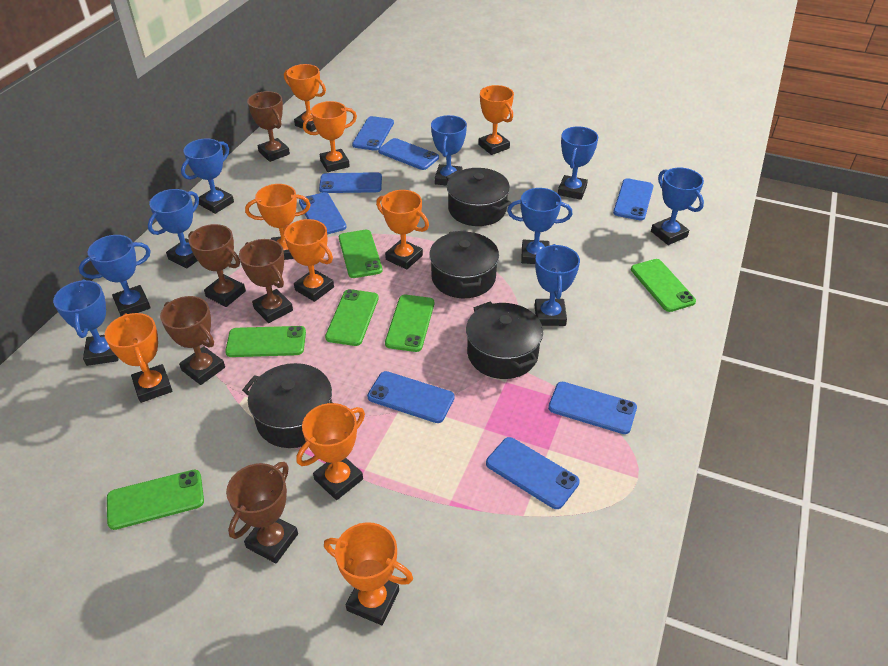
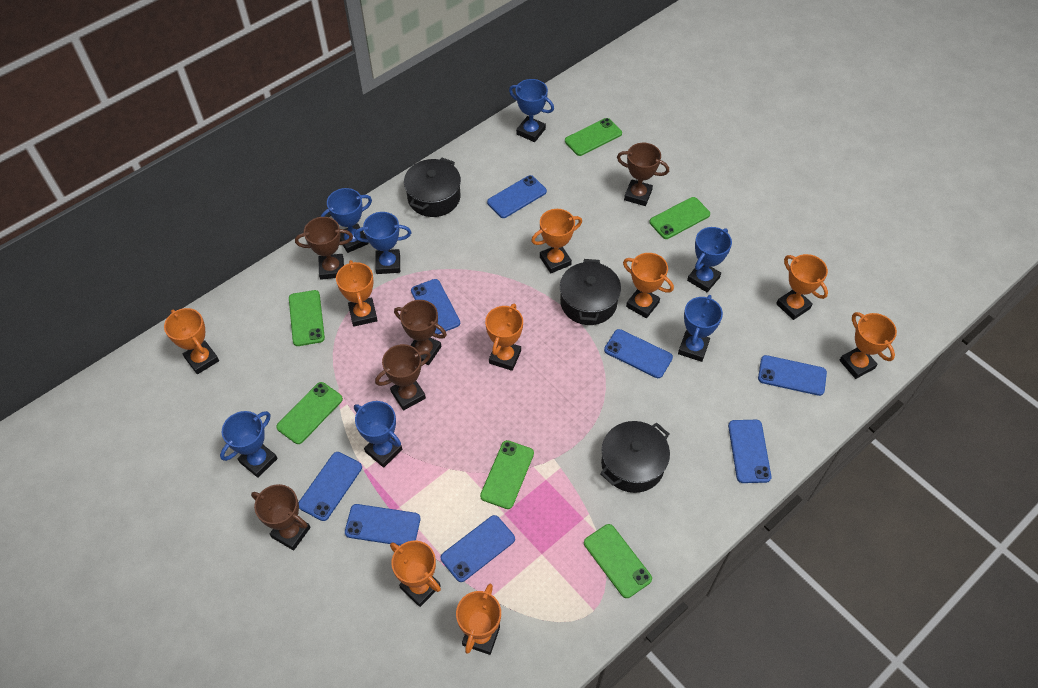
black pot: [242,363,333,448] [429,230,499,298] [446,168,511,226] [466,302,543,379] = 4 -> [404,158,461,217] [560,259,621,325] [600,421,670,493] = 3
blue trophy: [53,279,119,366] [79,235,151,316] [148,189,199,269] [181,138,234,214] [431,115,467,186] [507,188,573,264] [535,244,580,326] [558,126,598,200] [651,168,704,245] = 9 -> [220,411,278,478] [320,188,372,253] [354,212,411,274] [354,401,402,468] [509,79,554,142] [678,295,723,362] [687,227,732,292] = 7

